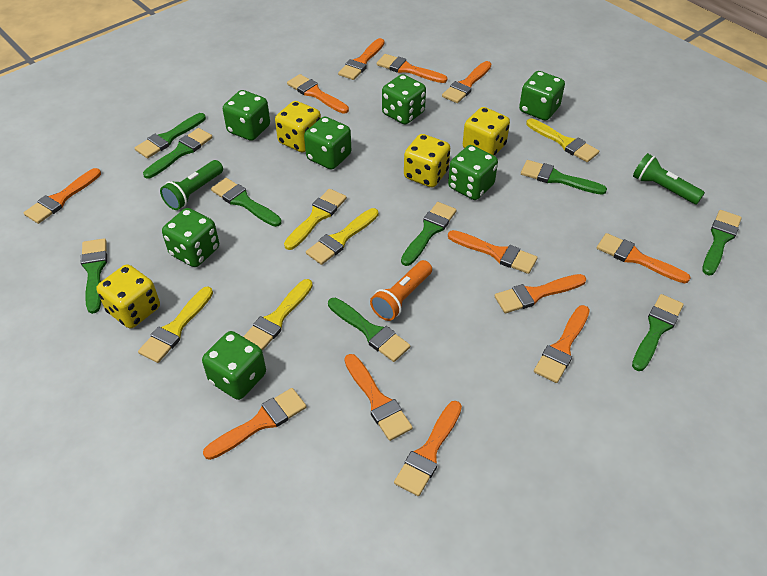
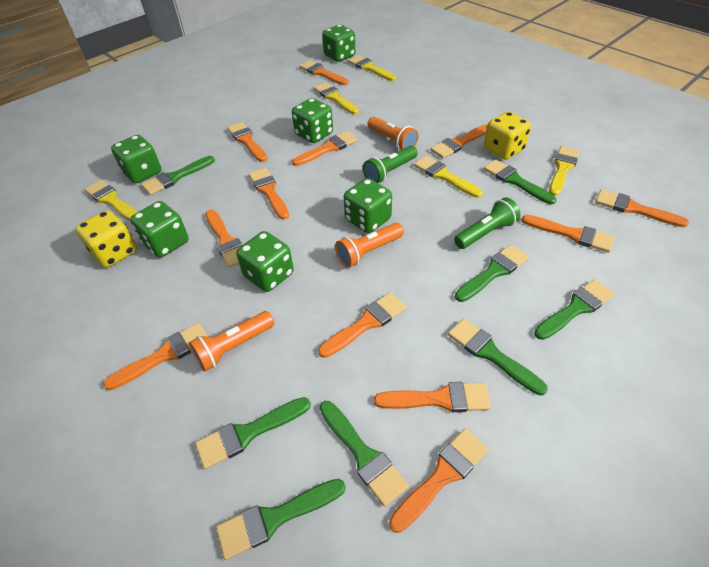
green brush: [81,238,107,314] [135,113,206,158] [143,128,213,179] [211,178,282,227] [328,298,410,362] [401,202,457,266] [521,160,607,195] [632,294,684,371] [703,210,742,276] = 9 -> [141,156,215,195] [195,397,311,469] [216,479,346,560] [320,401,408,507] [448,318,548,396] [455,245,529,302] [484,160,556,204] [534,279,614,340] = 8
green dice: [162,208,219,267] [202,331,266,400] [223,90,270,141] [304,117,351,170] [382,74,426,125] [448,145,498,200] [519,71,565,121] = 7 -> [111,135,162,183] [130,201,189,258] [236,231,294,292] [292,98,333,143] [322,25,355,62] [344,178,392,233] = 6
orange flashlight: [370,260,432,321] = 1 -> [189,311,274,372] [335,223,404,268] [368,117,419,150] = 3
yellow dice: [96,264,160,328] [275,101,321,152] [404,134,450,187] [463,107,510,156] = 4 -> [75,210,137,268] [484,112,531,160] = 2

